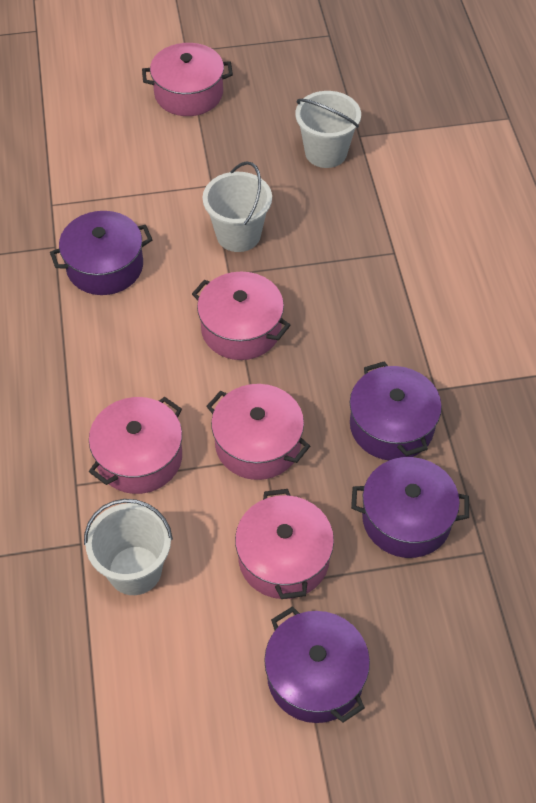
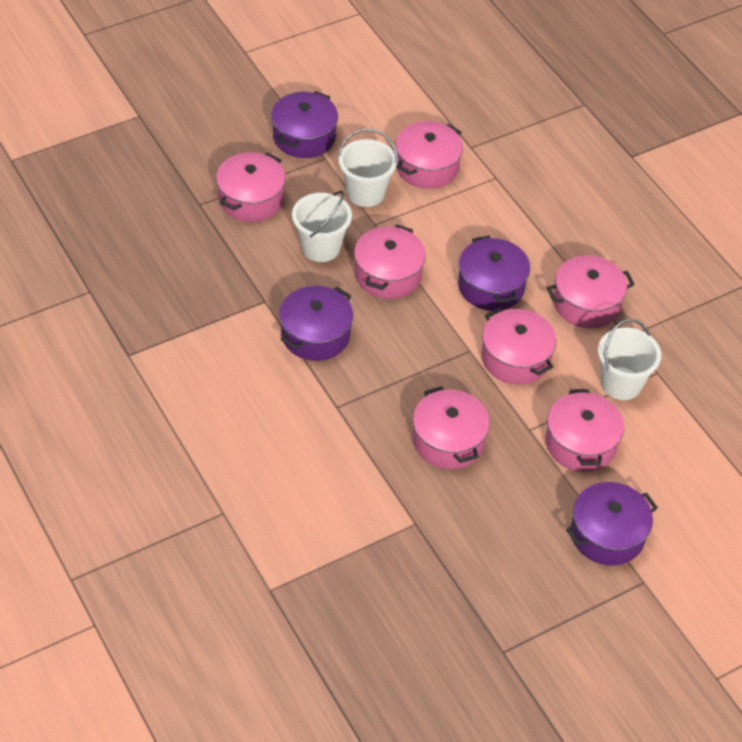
pink pot: [89,397,182,494] [142,43,233,116] [192,272,290,360] [206,384,310,480] [235,489,334,599] = 5 -> [216,152,286,222] [354,224,426,299] [395,121,463,189] [413,386,490,469] [481,308,556,385] [546,389,624,472] [547,255,635,329] = 7

